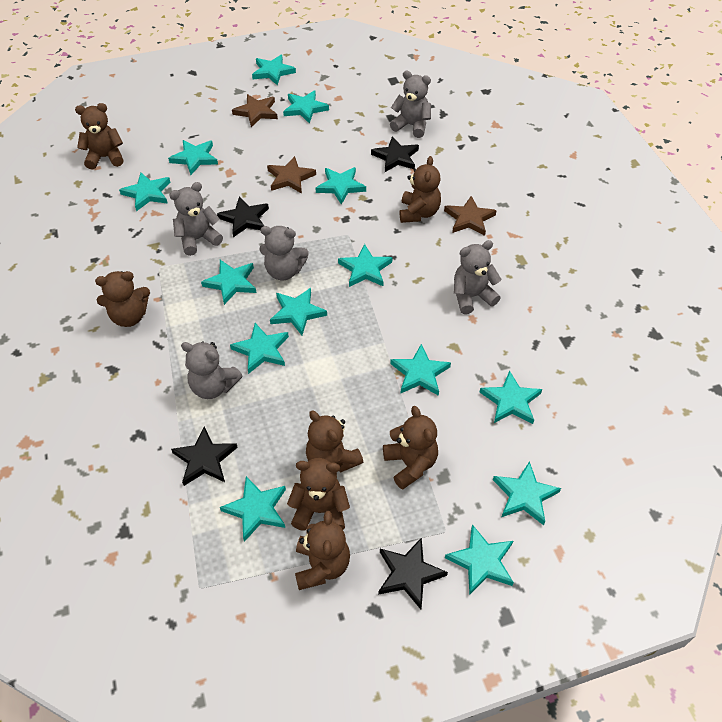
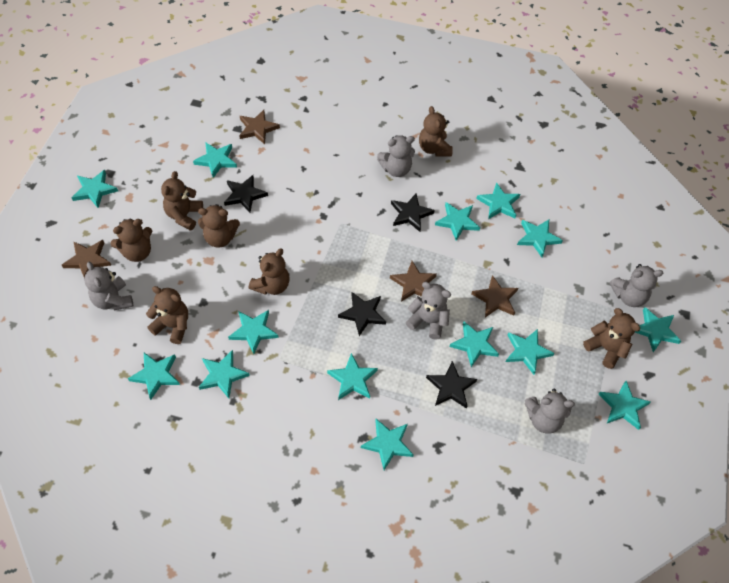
brown star: [232,94,278,127] [267,156,316,194] [444,196,497,236] = 3 -> [62,240,112,278] [239,110,280,144] [390,261,437,302] [471,275,518,317] = 4

